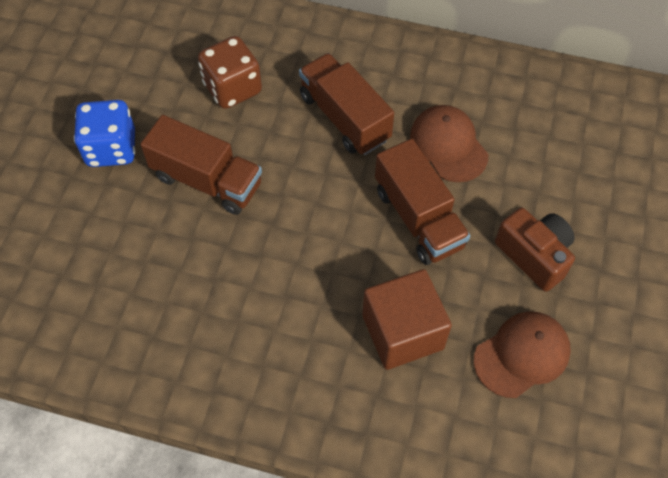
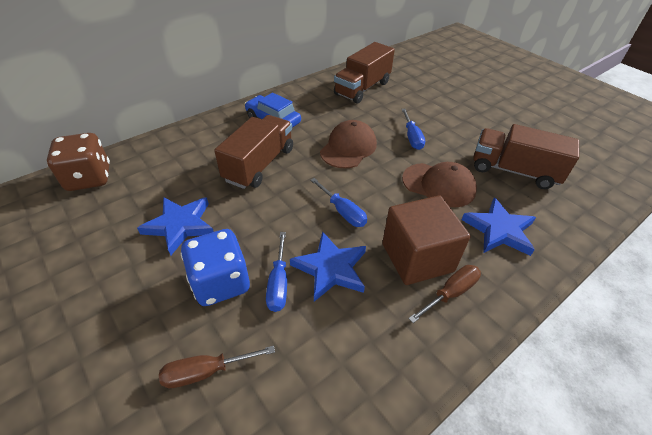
blue car: none = 0 -> [244,93,301,128] = 1
blue screwdriver: none = 0 -> [266,232,287,312] [311,178,367,227] [402,109,425,150] = 3
blue star: none = 0 -> [137,197,214,255] [290,231,366,302] [462,197,536,256] = 3
brown camera: [495,208,575,292] = 1 -> none = 0
brown screwdriver: none = 0 -> [159,346,275,388] [408,265,481,323] = 2

